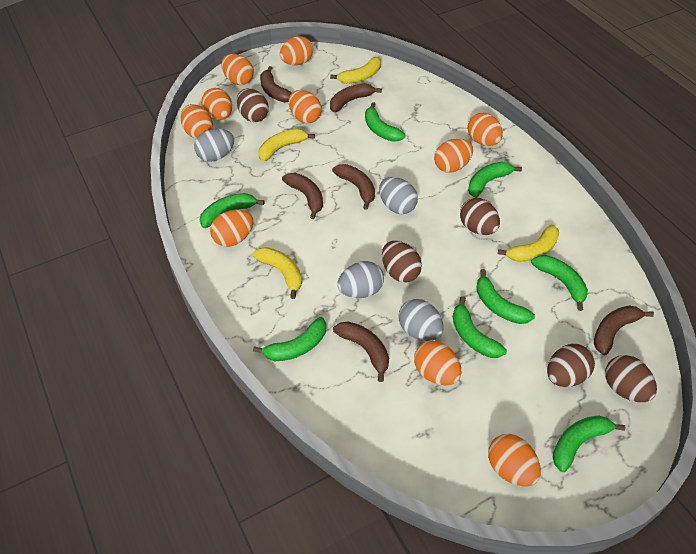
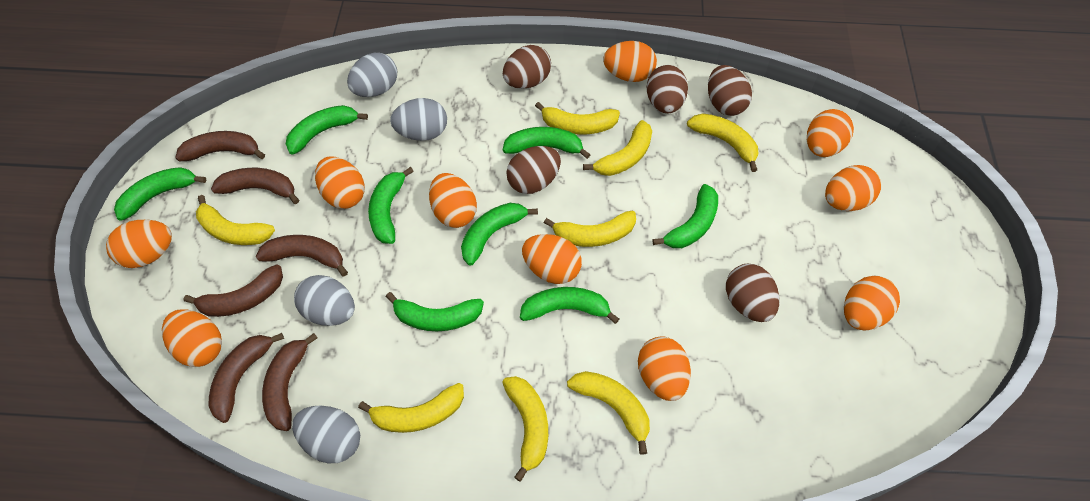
yellow banana: [253,247,302,299] [258,129,315,161] [330,57,381,84] [498,224,559,262] = 4 -> [196,195,275,245] [358,383,464,433] [502,376,548,482] [535,102,620,135] [544,211,636,247] [567,371,650,455] [583,120,652,176] [687,113,759,172] = 8

